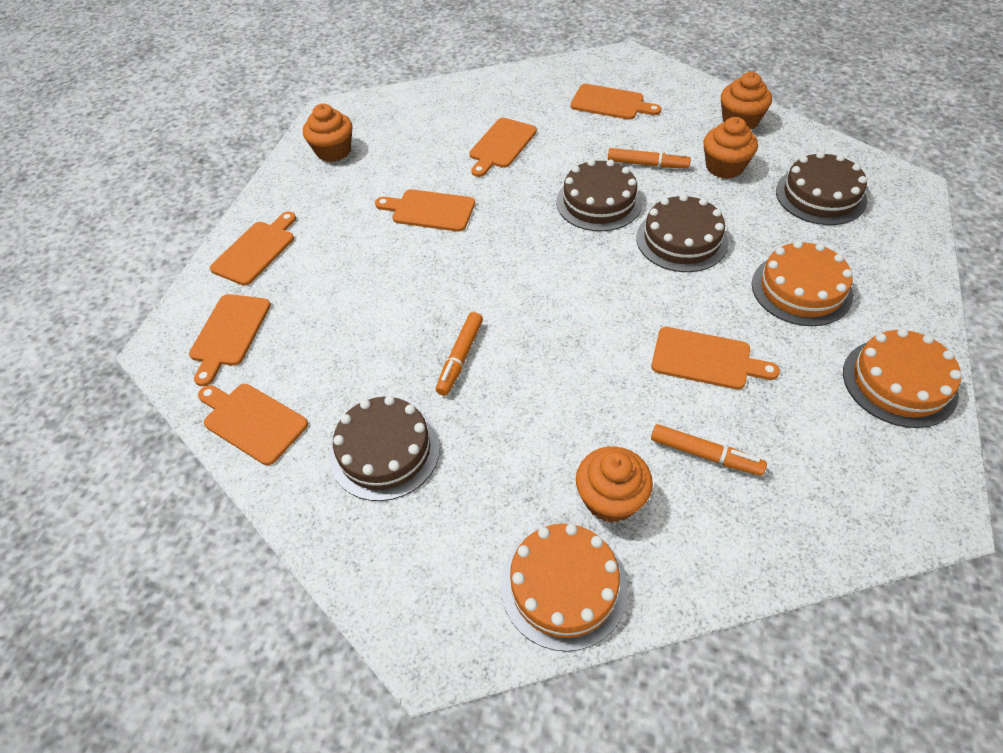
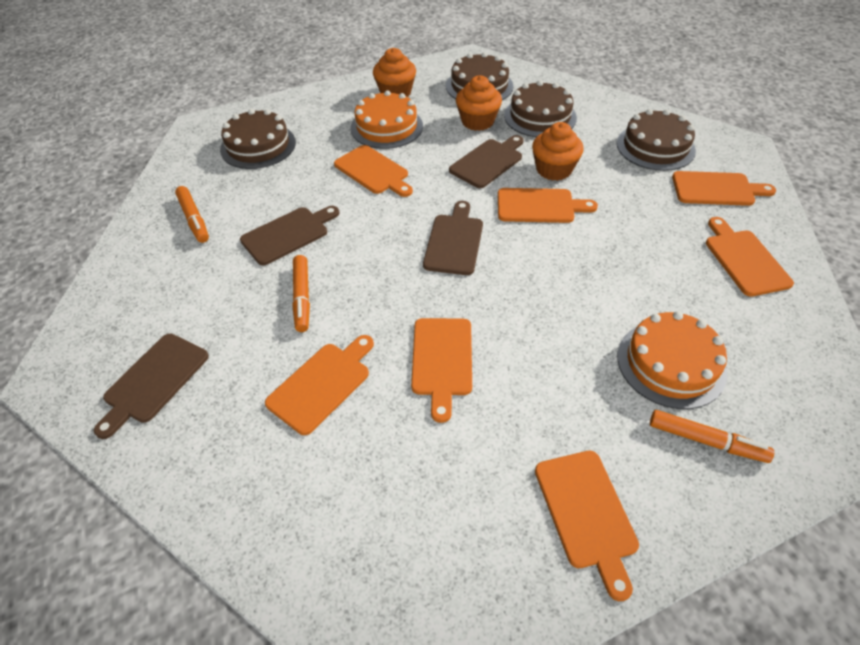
brown cutting board: none = 0 -> [94,334,209,439] [240,206,339,265] [423,201,483,275] [449,135,524,188] = 4
orange cake: [501,523,628,652] [752,241,853,326] [843,328,962,428] = 3 -> [350,90,423,149] [617,311,727,409] = 2
orange cupcake: [303,104,352,162] [576,446,653,523] [704,117,758,179] [721,72,772,129] = 4 -> [373,48,416,97] [456,76,502,131] [532,122,584,181] = 3

